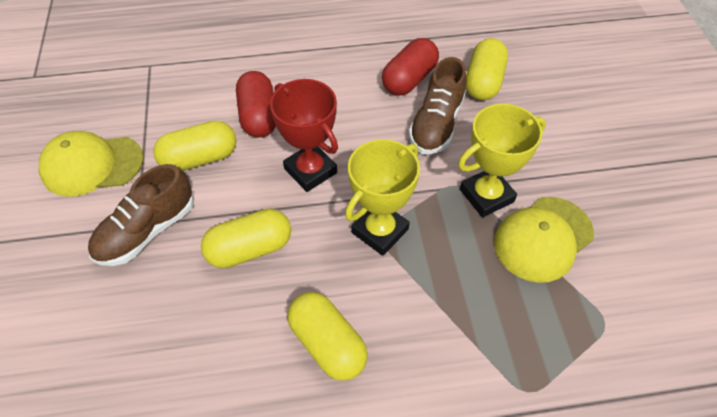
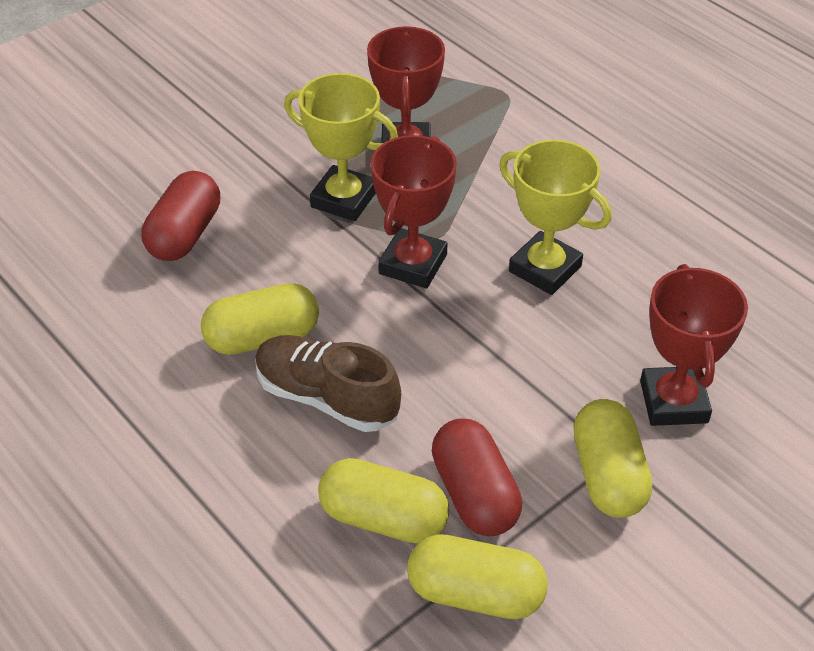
brown shoe: [88,164,194,266] [409,57,467,154] = 2 -> [255,335,401,432] = 1
red trophy: [270,79,338,192] = 1 -> [367,26,445,143] [371,135,457,288] [640,264,748,426] = 3
yellow cap: [39,131,144,196] [494,197,594,283] = 2 -> none = 0

